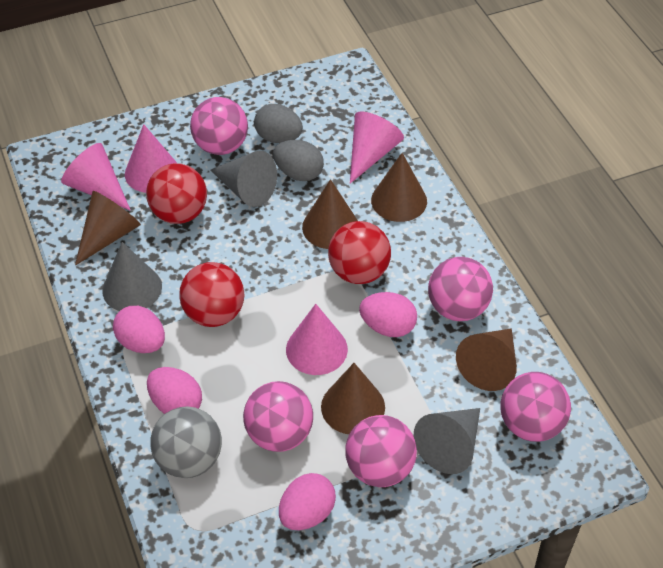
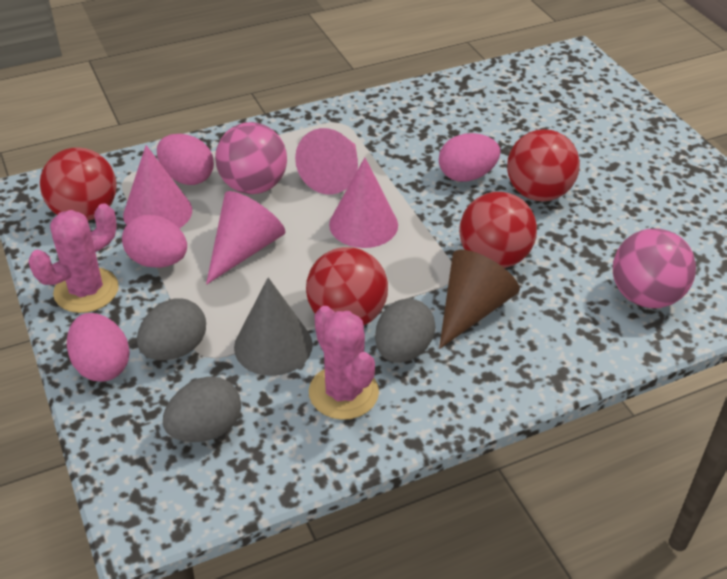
brown cone: [75,191,141,266] [302,179,358,249] [321,363,385,434] [371,153,427,222] [456,328,517,391] = 5 -> [439,250,520,349] = 1
grey ball: [150,406,222,478] = 1 -> none = 0
grey cone: [102,242,162,311] [211,151,277,207] [414,408,480,474] = 3 -> [234,277,313,376] = 1
grey egg: [254,104,303,143] [273,140,324,181] = 2 -> [137,298,206,360] [163,377,241,442] [375,299,436,363] = 3
pink ball: [190,97,248,155] [243,381,313,452] [345,415,417,487] [428,257,493,321] [500,372,571,442] = 5 -> [215,122,287,194] [613,228,696,308] = 2
pink cactus: none = 0 -> [28,203,119,313] [309,306,379,420] = 2
red ball: [146,163,207,224] [179,262,244,327] [328,221,391,284] = 3 -> [40,147,116,221] [306,247,388,325] [459,192,537,268] [507,129,580,201] = 4

